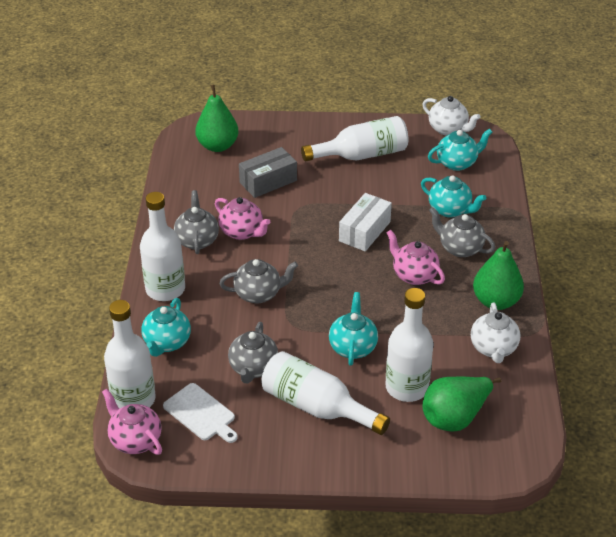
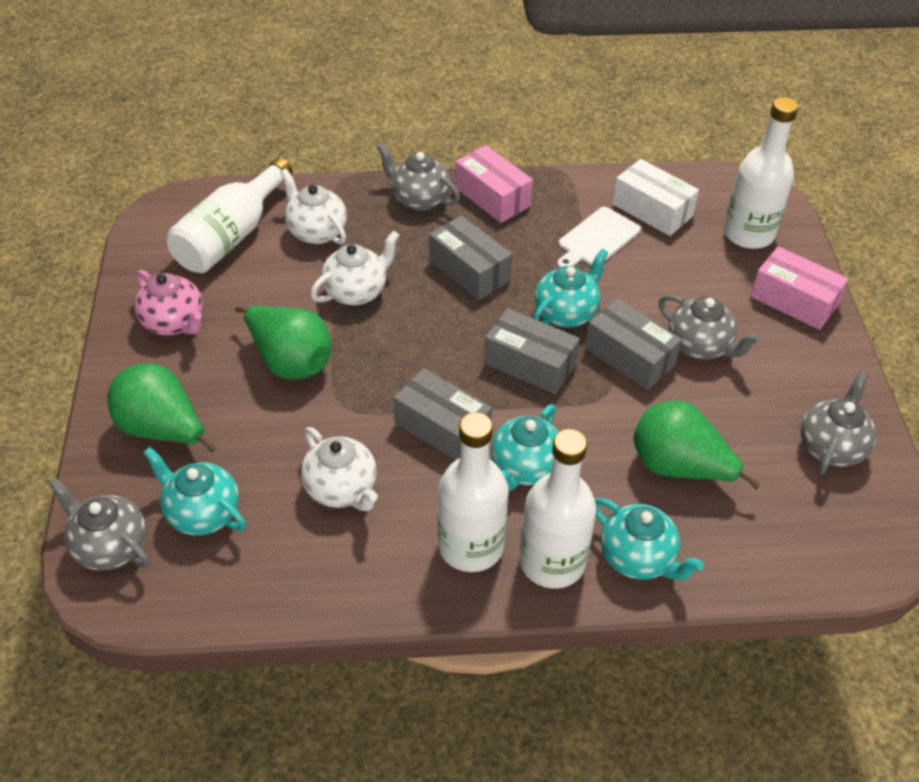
grey box: [239,147,297,198] = 1 -> [393,368,492,460] [429,215,512,300] [484,308,580,394] [585,299,682,390] = 4
pink box: none = 0 -> [455,145,533,223] [750,246,849,330] = 2
pink teapot: [102,388,162,455] [215,197,270,240] [386,230,445,285] = 3 -> [134,270,203,336] = 1
white bottle: [104,300,156,409] [140,192,185,301] [261,351,390,435] [301,116,408,161] [385,288,434,402] = 5 -> [166,158,293,273] [437,412,509,572] [519,429,596,589] [724,97,798,249] = 4
white teapot: [423,96,481,136] [471,303,520,363] = 2 -> [281,169,347,244] [301,427,378,511] [310,231,400,305] = 3

